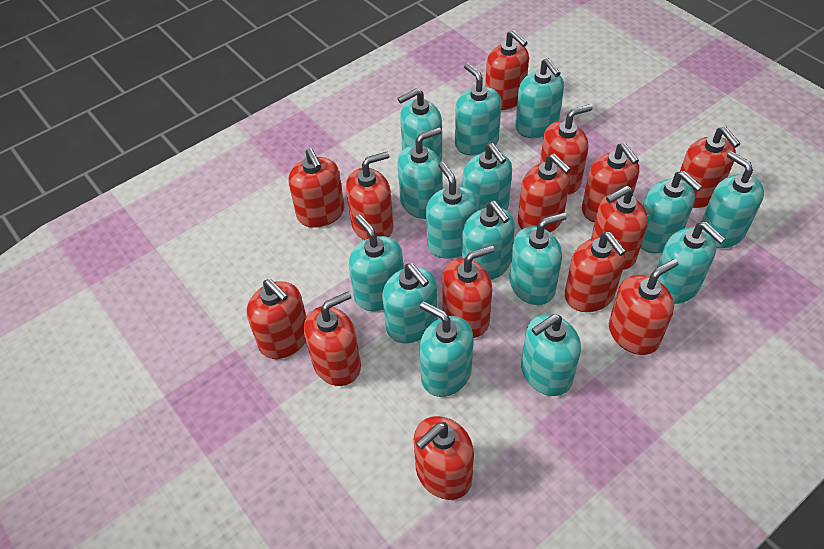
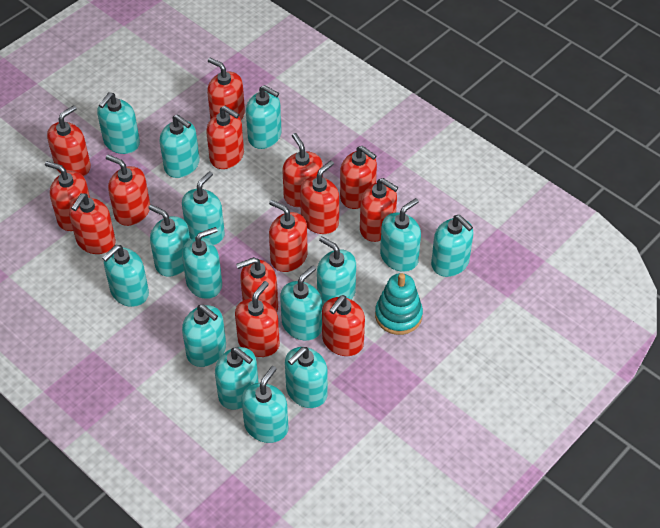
turquoise stacking toy: none = 0 -> [375,273,423,335] = 1

